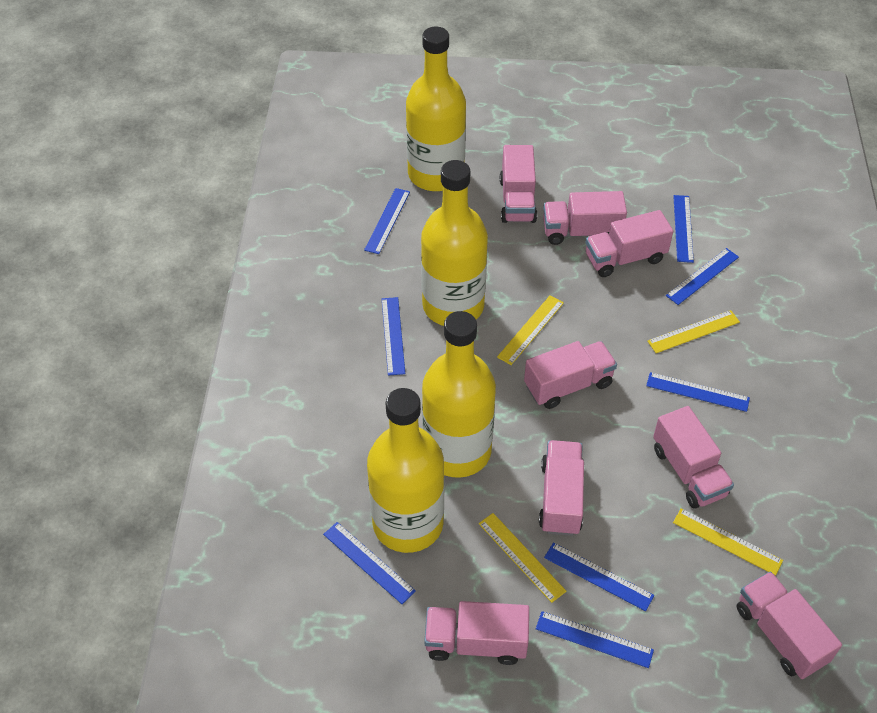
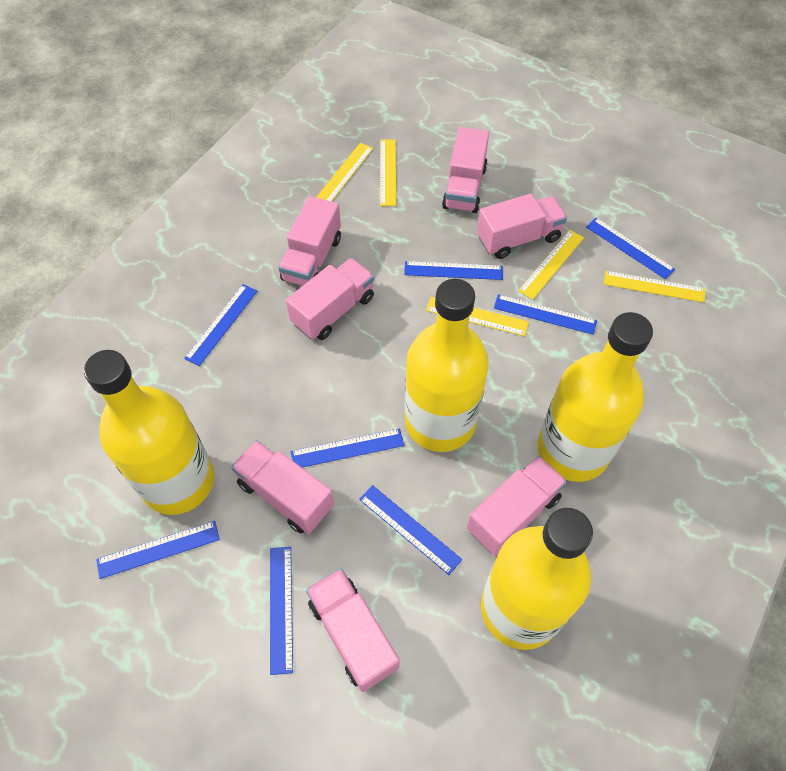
pink truck: [424,601,529,665] [500,145,537,223] [524,341,617,409] [539,440,584,536] [543,191,627,245] [585,210,673,277] [653,406,734,508] [737,571,842,679] = 8 -> [231,440,334,534] [278,196,341,286] [286,258,374,340] [306,568,399,692] [442,127,489,213] [467,456,567,556] [477,193,567,259] = 7
yellow ruler: [479,513,566,603] [497,295,564,365] [647,310,740,353] [673,508,783,576] = 4 -> [316,143,373,201] [380,139,396,206] [426,297,529,336] [518,230,584,300] [604,271,705,302] = 5

